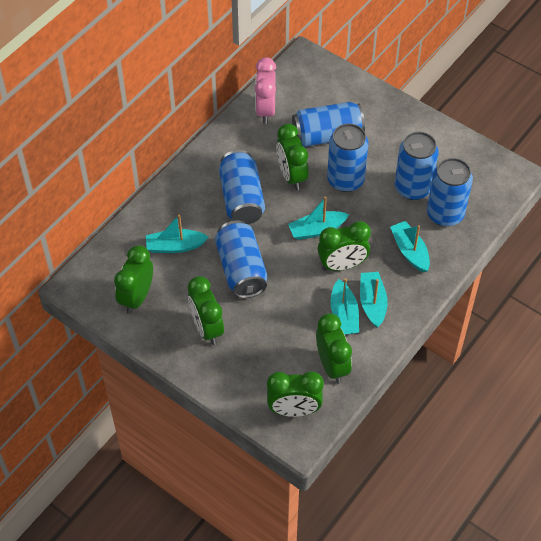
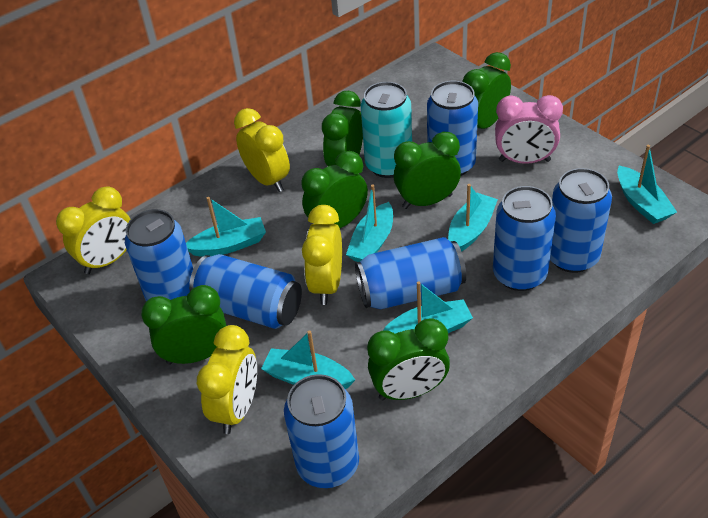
blue can: [215,220,267,298] [219,150,265,224] [292,102,365,147] [327,124,368,192] [395,132,439,200] [427,158,473,227] = 6 -> [125,209,193,301] [189,254,302,329] [284,374,359,488] [355,237,466,309] [427,81,478,176] [493,186,556,291] [550,168,612,273] = 7
turquoise boat: [146,214,208,253] [288,196,349,240] [331,278,359,335] [360,272,388,328] [390,221,430,273] = 5 -> [186,197,266,257] [261,331,355,389] [346,184,393,262] [383,281,473,334] [448,184,498,252] [617,145,677,224] = 6
turquoise can: none = 0 -> [361,82,412,178] = 1
yellow clock: none = 0 -> [56,186,131,274] [197,325,257,434] [234,108,290,192] [302,205,342,305] = 4

